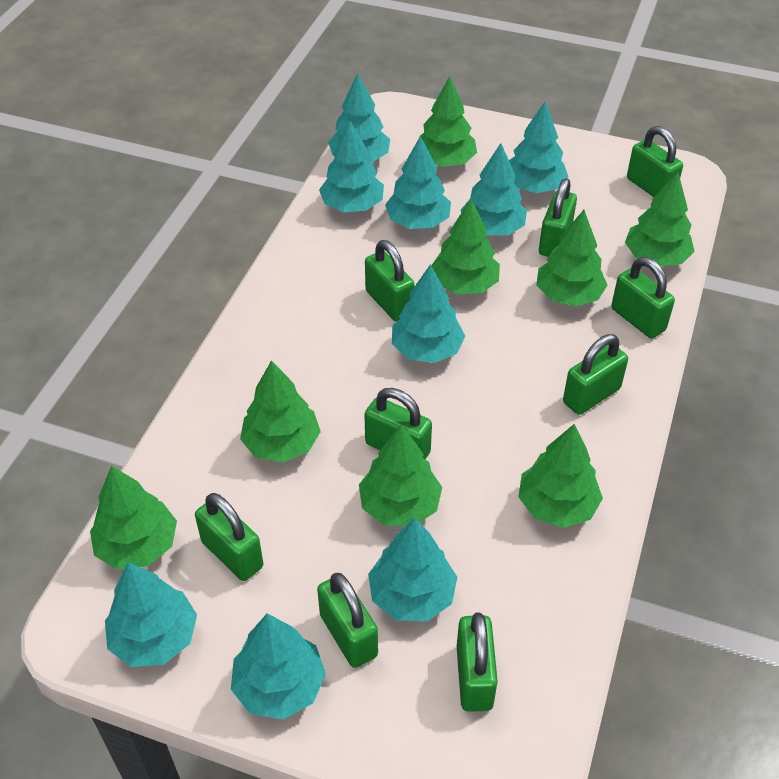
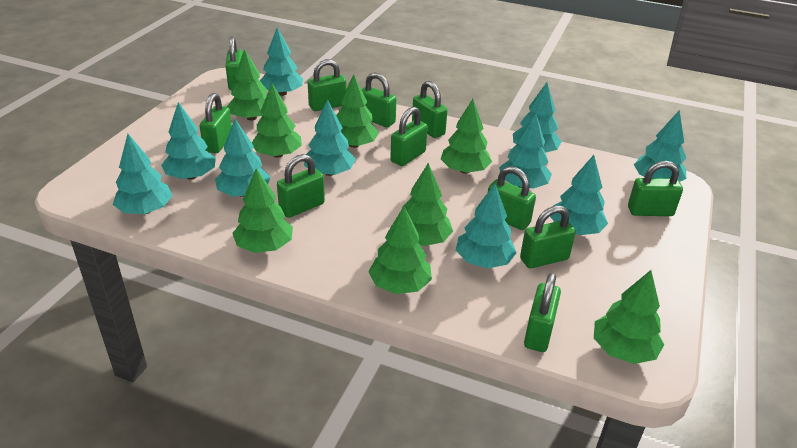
green padlock: [195,493,263,581] [317,573,378,668] [364,388,432,459] [365,240,415,322] [457,612,498,712] [539,178,577,257] [563,334,628,415] [611,257,675,338] [627,126,683,197] = 9 -> [200,93,232,153] [225,36,243,90] [277,154,325,218] [308,59,346,111] [361,73,397,127] [390,107,428,166] [412,81,448,138] [488,166,536,230] [520,206,576,268] [524,273,561,352] [628,161,683,216] = 11
turquoise tree: [105,562,197,667] [231,613,326,719] [319,120,384,212] [328,74,390,162] [368,518,457,621] [385,136,451,229] [392,264,465,363] [460,143,527,236] [509,102,568,193] = 9 -> [113,134,173,214] [161,102,216,180] [215,119,271,197] [260,27,303,96] [304,99,356,176] [456,184,517,268] [499,113,552,189] [513,82,562,153] [550,155,608,235] [634,110,686,181] = 10

